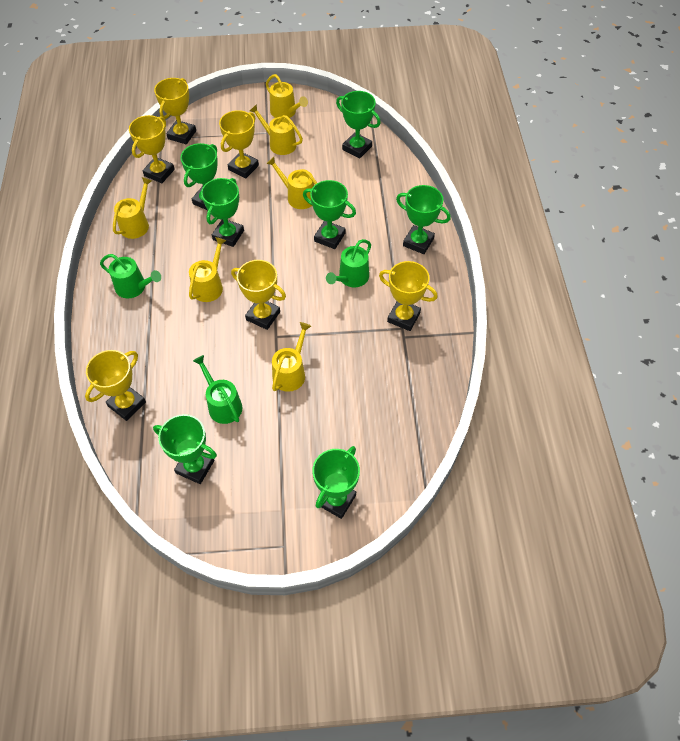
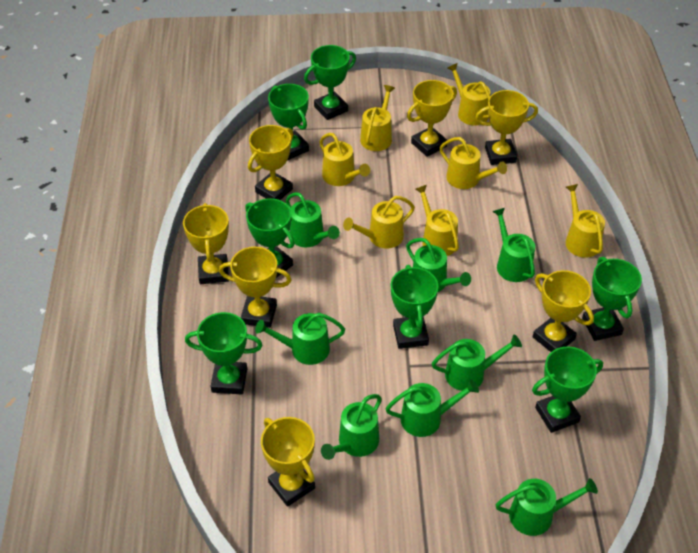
green watering can: [100,254,161,298] [193,355,242,424] [326,239,371,288] = 3 -> [255,313,345,365] [286,192,340,247] [321,394,382,460] [385,379,479,437] [406,238,471,292] [432,334,522,391] [492,208,535,282] [496,478,598,536] = 8
yellow trophy: [85,350,146,421] [129,115,175,183] [154,78,196,144] [219,110,259,179] [231,260,286,330] [379,261,438,331] = 6 -> [183,203,229,284] [219,247,291,328] [248,125,294,200] [261,417,315,507] [407,80,457,157] [475,90,538,165] [533,270,594,352] = 7
yellow watering can: [113,177,152,239] [189,237,227,302] [250,104,303,155] [266,74,308,118] [266,157,317,209] [272,322,311,392] = 6 -> [319,133,370,186] [343,196,415,248] [360,85,395,151] [415,185,459,256] [440,137,507,189] [448,63,490,125] [565,184,605,258] = 7

